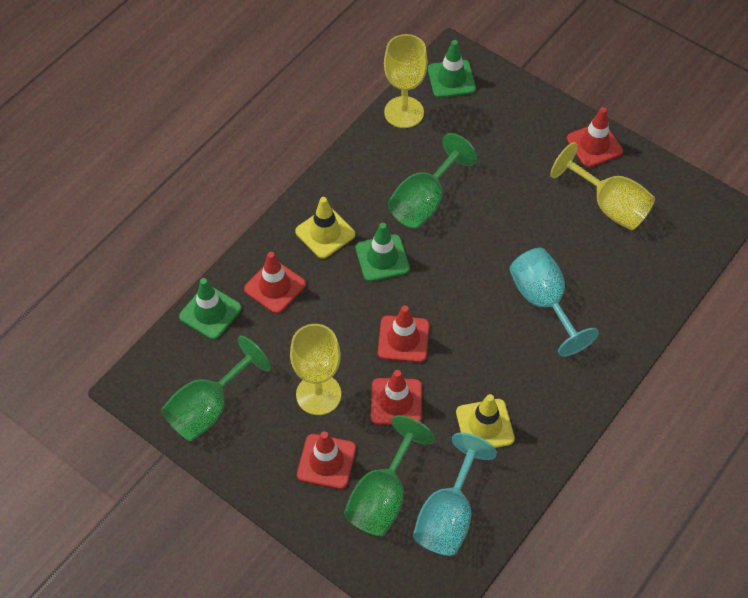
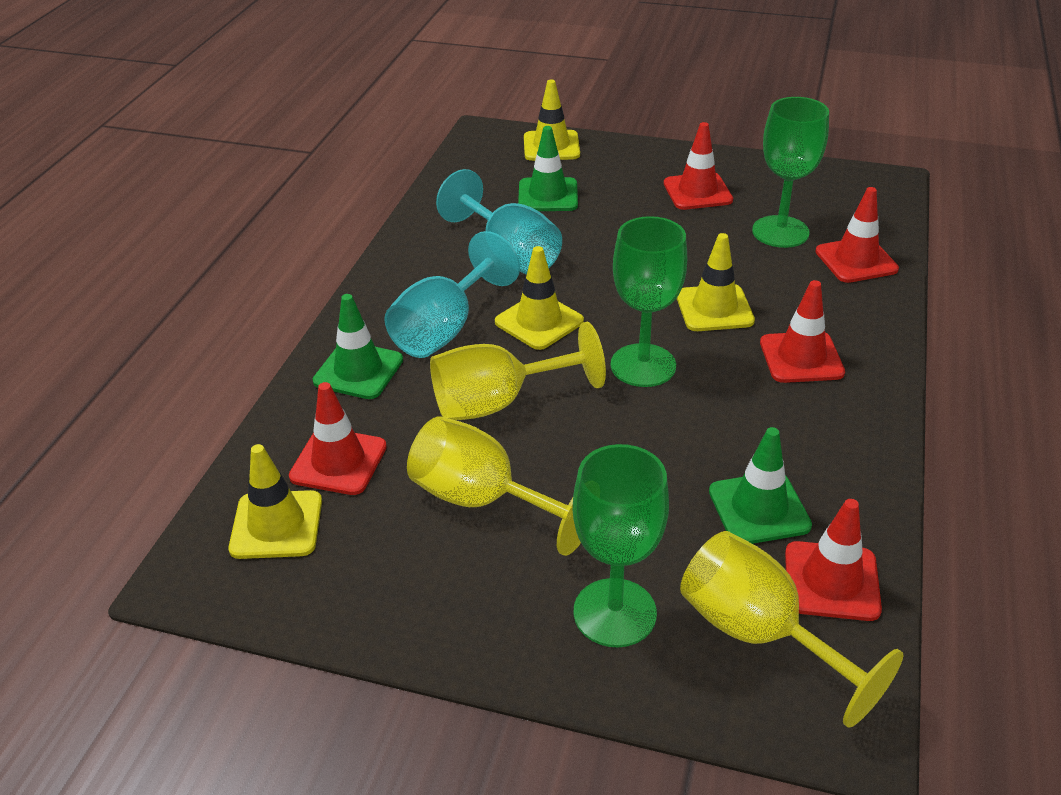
yellow traffic cone: [295,197,355,259] [456,394,515,448] = 2 -> [229,444,322,559] [495,246,584,350] [524,80,580,161] [677,233,755,331] = 4

